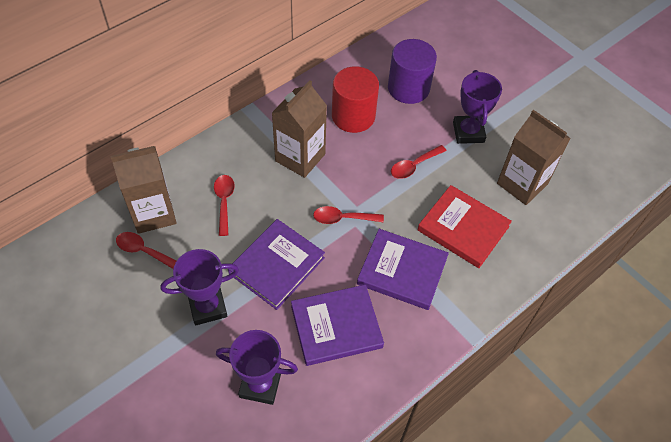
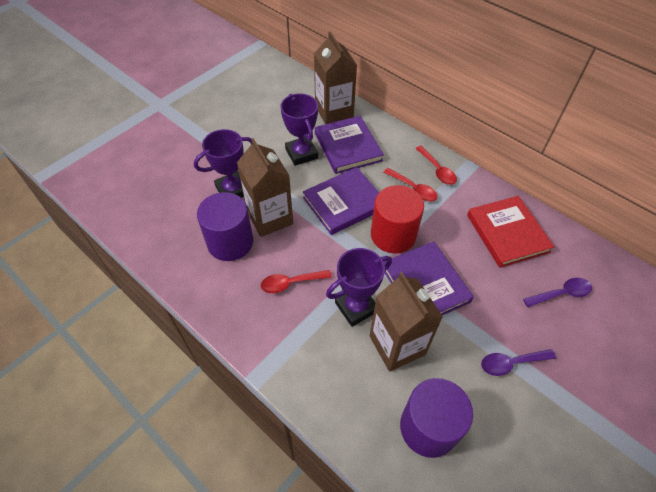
purple cylinder: [388,39,437,104] = 1 -> [197,192,253,261] [400,378,473,458] = 2
purple spoon: none = 0 -> [481,349,556,376] [523,278,592,307] = 2
red spoon: [116,232,176,269] [214,175,235,236] [313,206,384,224] [391,145,447,179] = 4 -> [261,270,332,293] [384,168,437,201] [415,146,457,185] = 3

